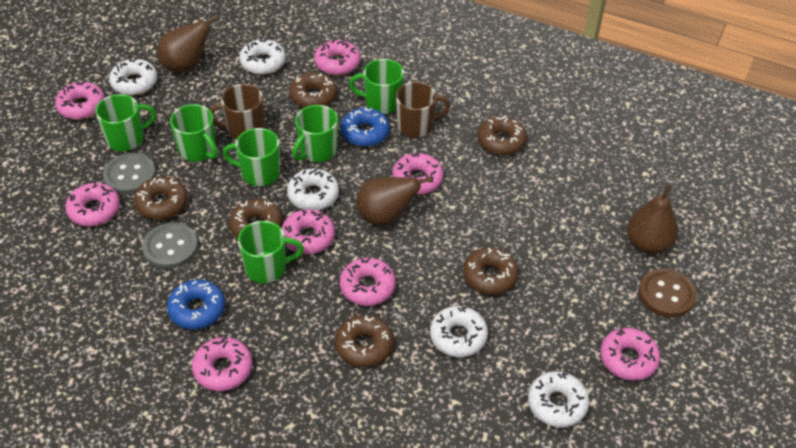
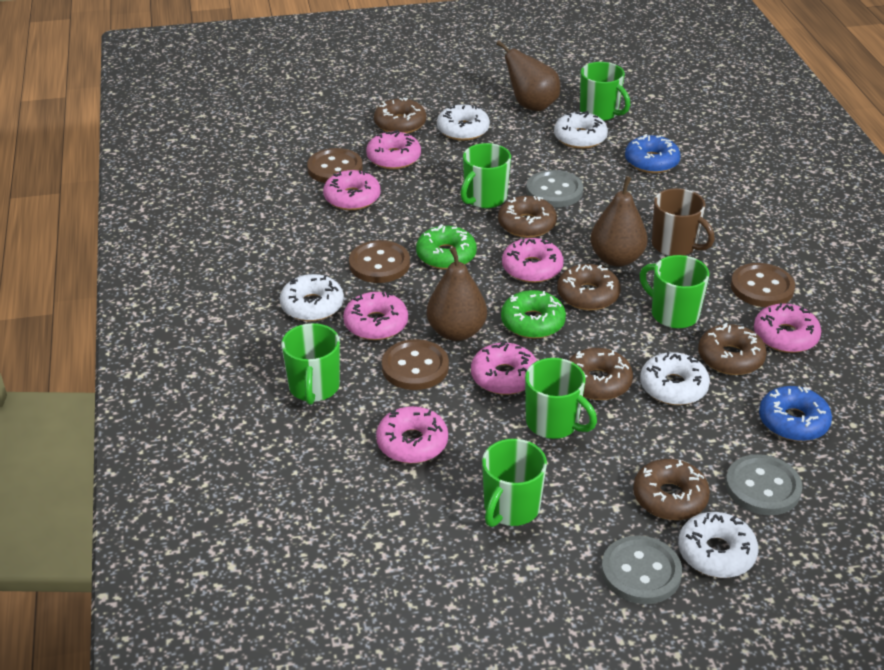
brown button: [639,268,696,318] = 1 -> [307,148,363,183] [349,240,410,283] [382,339,449,390] [731,263,795,307] = 4
brown mug: [210,84,264,139] [396,82,450,138] = 2 -> [652,188,715,256] = 1
green donut: none = 0 -> [416,224,477,270] [501,290,566,339] = 2
grey button: [103,153,156,195] [142,223,198,269] = 2 -> [526,170,583,207] [601,535,682,604] [725,454,803,515] = 3
pink donut: [55,81,105,120] [65,183,120,226] [192,337,252,391] [282,209,335,254] [314,40,360,75] [340,258,396,306] [392,152,444,195] [600,328,660,381] = 8 -> [323,170,380,210] [343,292,408,340] [366,130,421,169] [376,406,448,463] [471,341,537,395] [502,238,563,283] [754,303,821,353] = 7

